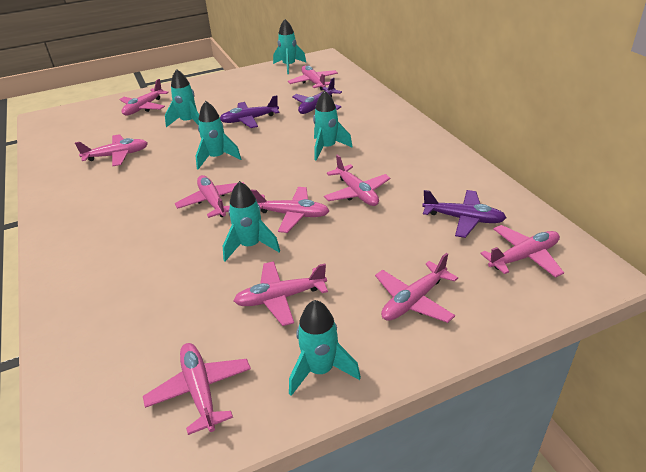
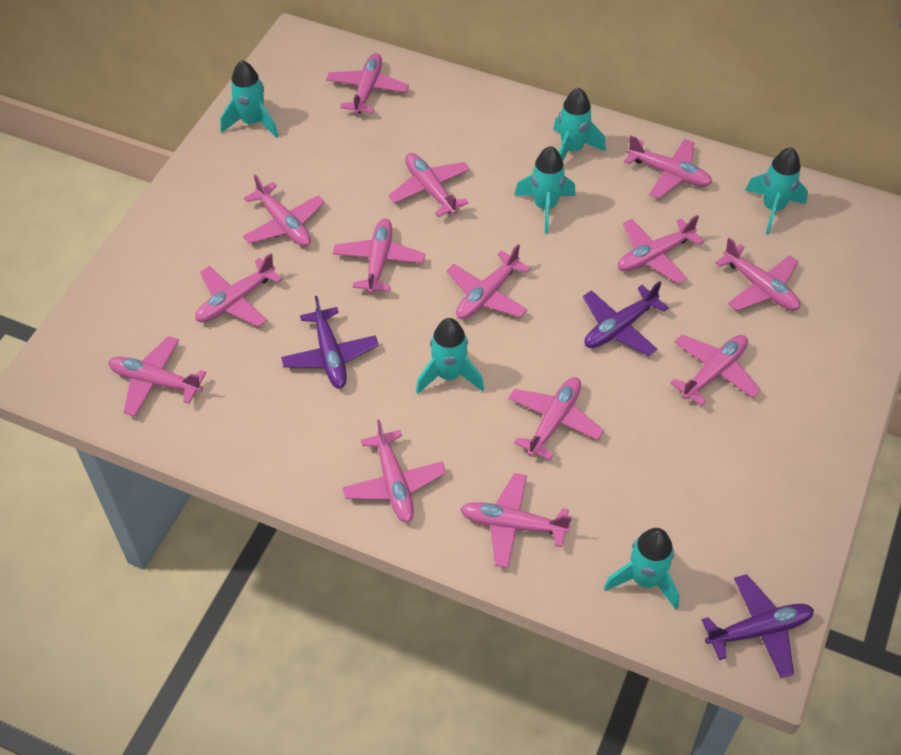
pink plane: [75,134,148,166] [119,79,169,115] [143,343,251,435] [175,175,245,218] [234,261,328,326] [251,187,329,233] [288,65,338,91] [324,154,391,206] [375,253,458,323] [481,225,564,278] = 10 -> [108,336,206,417] [195,253,283,327] [243,174,325,247] [326,53,409,115] [333,219,425,294] [342,420,446,523] [389,153,470,217] [446,244,531,319] [460,473,572,568] [508,377,604,460] [618,215,704,284] [624,136,712,199] [670,335,760,406] [715,238,800,311] = 14

